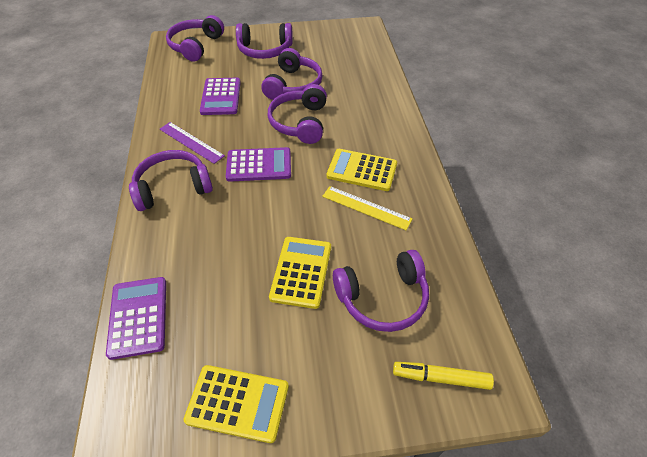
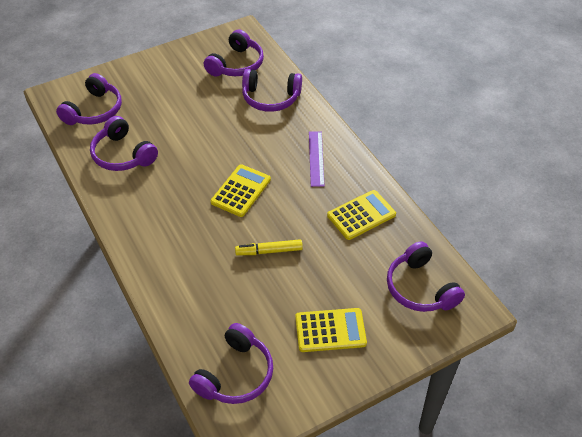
purple calculator: [106,277,166,360] [200,78,241,115] [226,147,291,182] = 3 -> none = 0
yellow ruler: [322,186,412,230] = 1 -> none = 0

